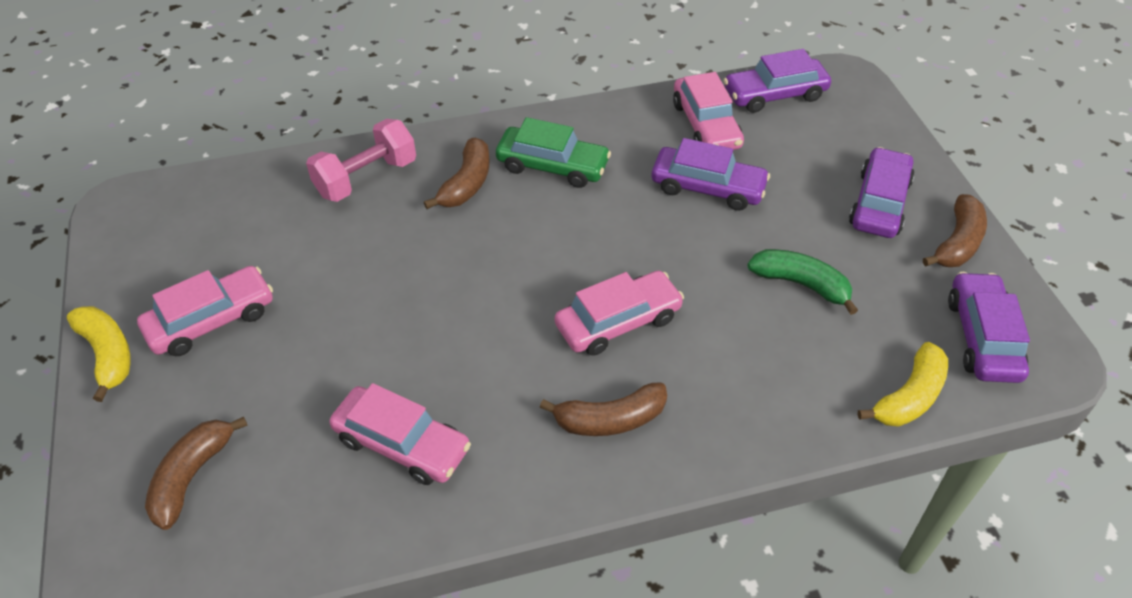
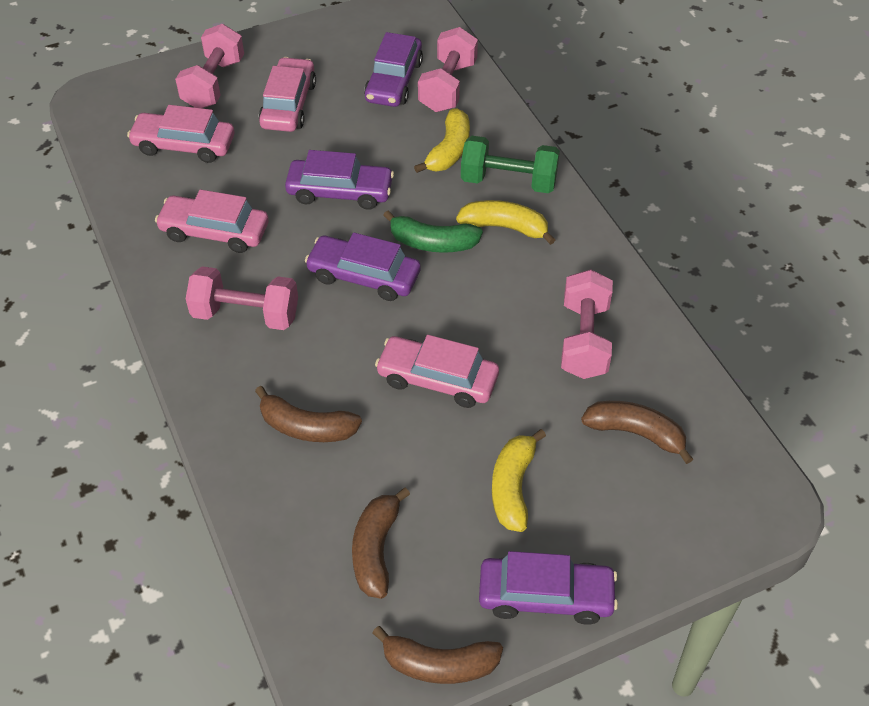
green car: [496,117,611,188] = 1 -> none = 0
green dumbbell: none = 0 -> [461,136,560,193] = 1
pink dumbbell: [306,119,416,202] = 1 -> [175,24,244,108] [186,266,298,330] [418,27,478,112] [561,269,613,379] = 4
yellow banana: [67,306,130,402] [858,342,948,427] = 2 -> [414,108,470,173] [456,200,556,245] [492,429,546,532] = 3

